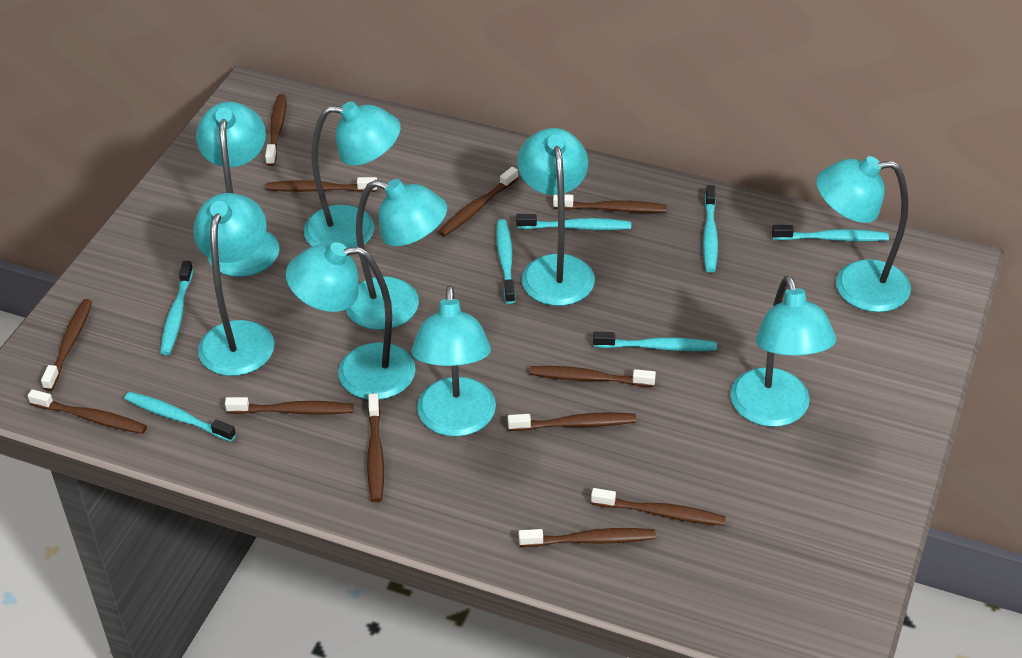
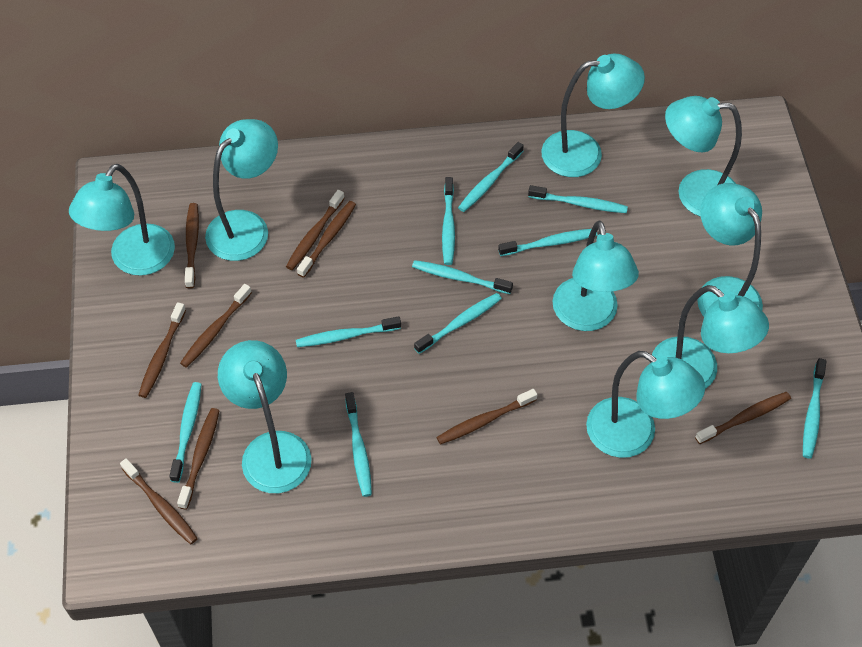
brown toothbrush: [28,389,147,434] [41,299,92,391] [225,397,354,414] [265,94,286,166] [266,177,377,192] [367,393,384,502] [438,167,518,237] [508,412,637,431] [519,528,656,547] [530,366,656,387] [553,194,667,213] [591,488,726,526] = 12 -> [120,458,198,544] [138,302,186,398] [177,408,220,510] [180,284,252,368] [185,203,199,289] [286,190,345,270] [297,201,356,278] [437,389,537,445] [695,392,791,444] = 9
turquoise toothbrush: [124,392,236,442] [160,261,193,355] [496,219,516,304] [516,214,631,230] [593,332,717,351] [703,185,718,272] [772,225,889,241] = 7 -> [169,382,201,483] [296,317,401,347] [345,392,372,497] [412,260,513,294] [414,293,502,354] [442,177,455,265] [458,142,524,212] [498,229,598,256] [528,185,628,213] [803,358,827,459] = 10

